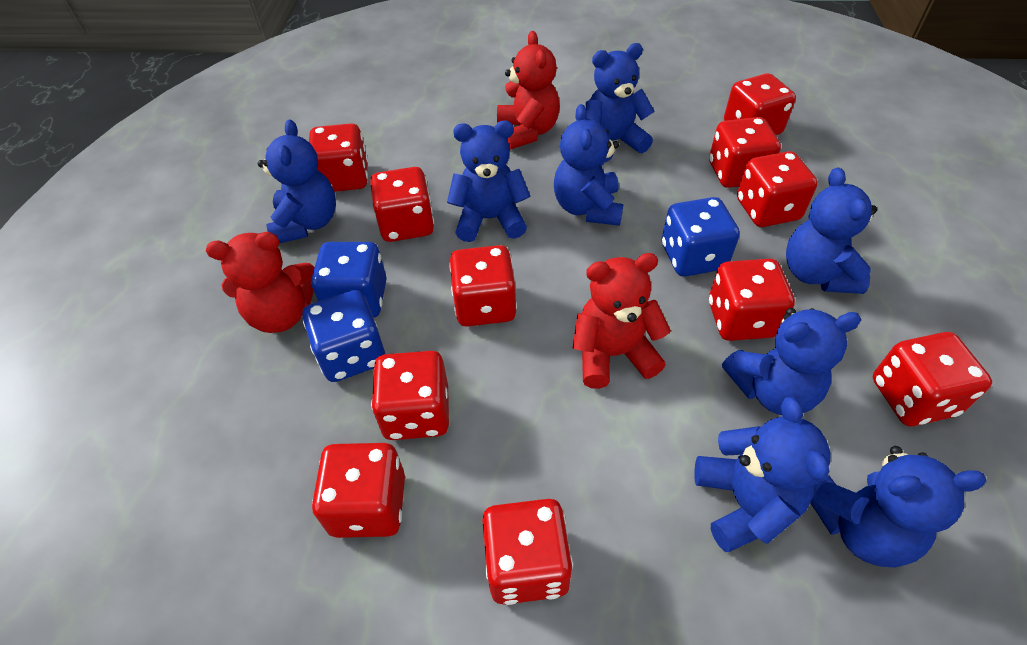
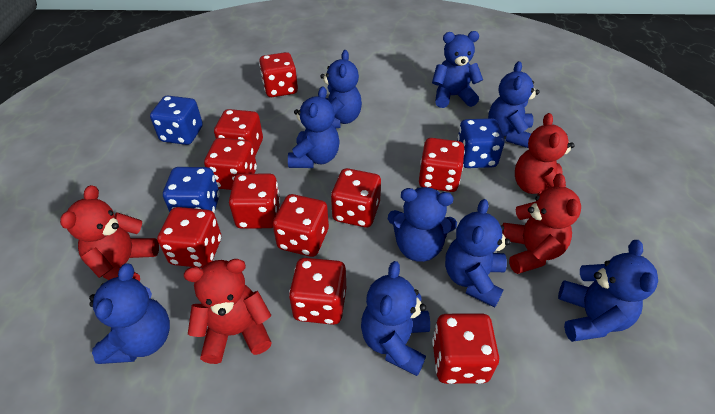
blue teddy bear: [258,119,336,243] [447,121,530,242] [554,104,623,226] [585,43,655,162] [694,397,831,552] [722,308,862,415] [786,167,877,294] [810,446,987,568] = 8 -> [89,264,170,364] [288,86,340,168] [320,50,362,128] [361,261,430,376] [388,187,457,262] [432,31,483,108] [445,199,511,308] [488,61,539,148] [558,240,658,342] = 9
red dice: [309,123,368,192] [312,443,405,538] [370,167,434,242] [371,351,449,440] [449,245,517,327] [482,499,573,605] [709,117,781,188] [709,259,795,341] [724,73,796,135] [737,151,818,227] [873,332,992,426] = 11 -> [157,207,221,268] [204,138,257,190] [214,109,263,156] [229,174,280,229] [259,52,298,97] [273,194,329,257] [289,258,346,325] [331,168,381,227] [419,138,465,192] [432,313,499,384] = 10
red teddy bear: [206,232,315,333] [497,31,560,150] [573,253,671,389] = 3 -> [60,185,159,281] [184,259,272,364] [502,173,581,274] [515,113,575,196] = 4

